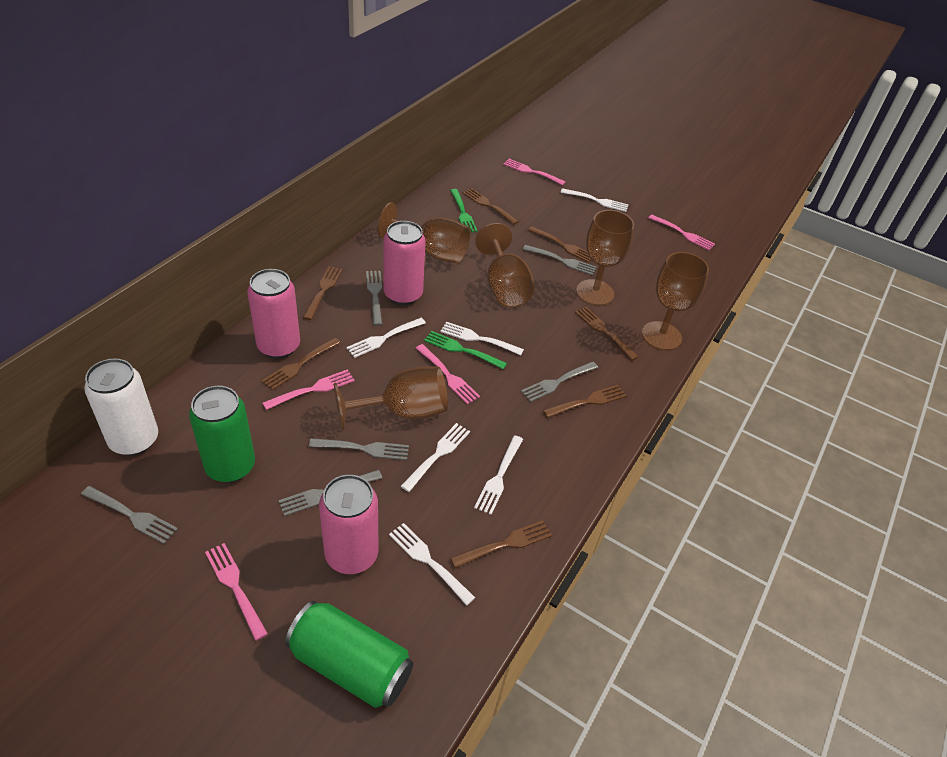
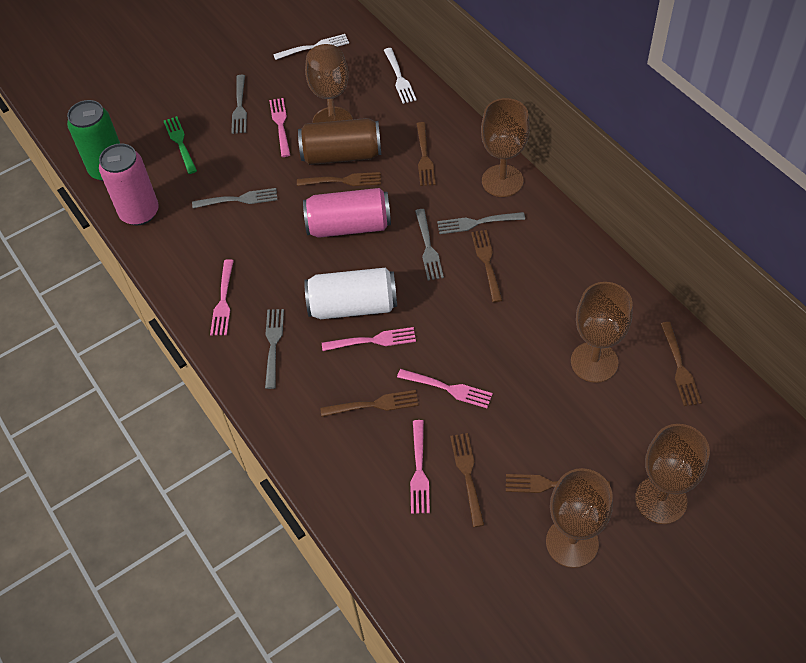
brown can: none = 0 -> [298,118,381,165] = 1
green can: [189,386,255,483] [285,601,413,708] = 2 -> [67,100,120,181] = 1
green fork: [424,331,507,369] [450,189,478,232] = 2 -> [164,116,197,174] = 1
grey fork: [81,486,178,544] [279,470,382,516] [309,438,409,460] [366,271,382,326] [521,362,598,402] [523,245,597,275] = 6 -> [192,188,277,208] [231,75,247,134] [265,309,284,389] [415,209,444,281] [437,212,525,234] = 5
pink can: [247,269,300,358] [319,475,378,574] [383,221,426,305] = 3 -> [99,143,159,225] [303,188,391,238] = 2
white fork: [346,318,426,358] [389,523,475,606] [401,423,470,492] [440,322,524,355] [474,435,523,515] [561,188,629,212] = 6 -> [273,34,349,60] [384,48,417,104] = 2

